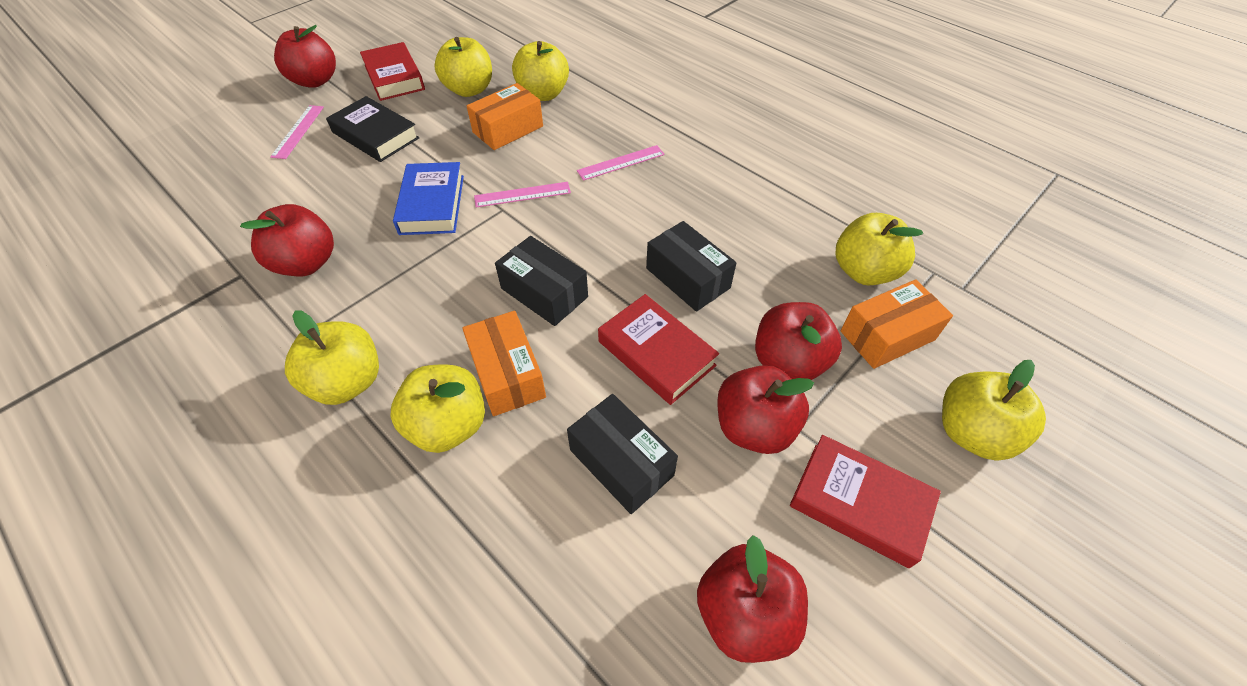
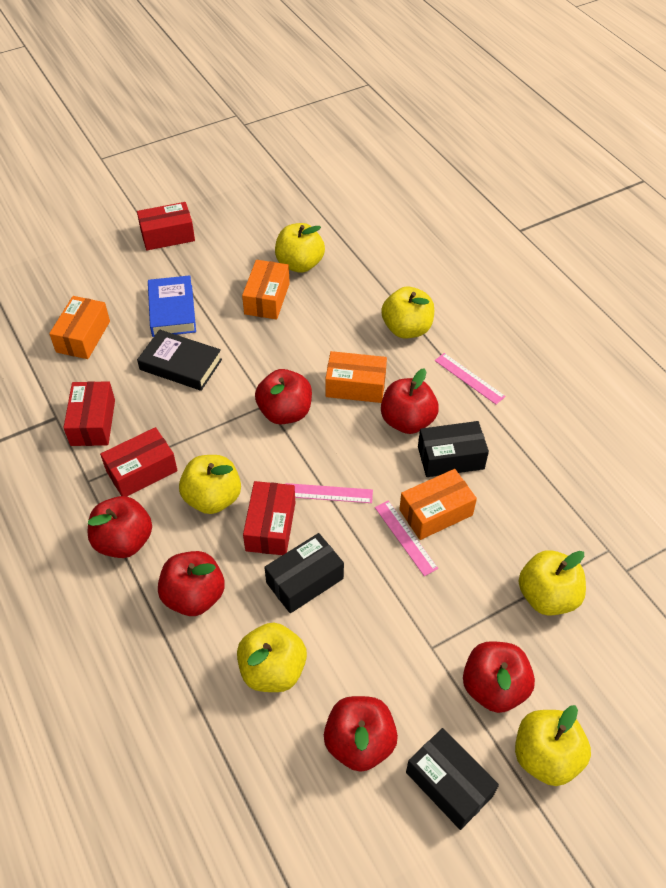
orange box: [462,311,546,416] [467,83,543,150] [841,279,953,369] = 3 -> [49,296,110,359] [242,260,290,319] [325,351,387,403] [399,469,477,540] = 4
red apple: [240,204,334,277] [274,25,336,88] [697,535,808,663] [717,365,814,454] [755,302,842,380] = 5 -> [87,496,152,558] [158,551,225,616] [255,369,312,424] [324,696,398,772] [381,368,439,434] [463,641,535,713] = 6
red book: [360,42,425,101] [598,294,719,405] [790,435,941,568] = 3 -> none = 0
red box: none = 0 -> [63,381,115,446] [100,427,178,496] [137,202,195,250] [243,481,295,555] = 4

